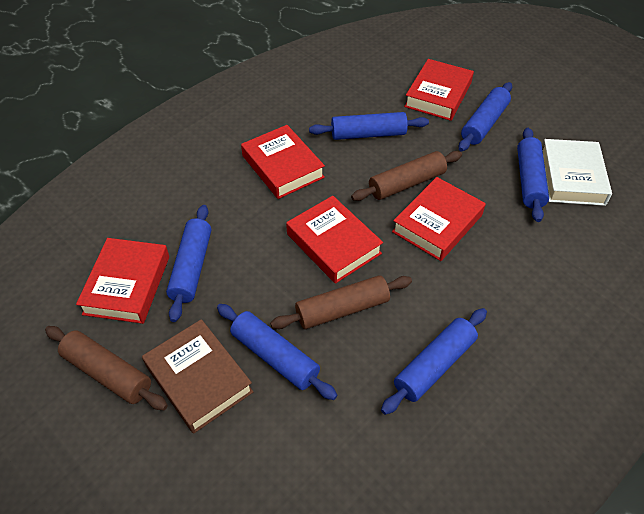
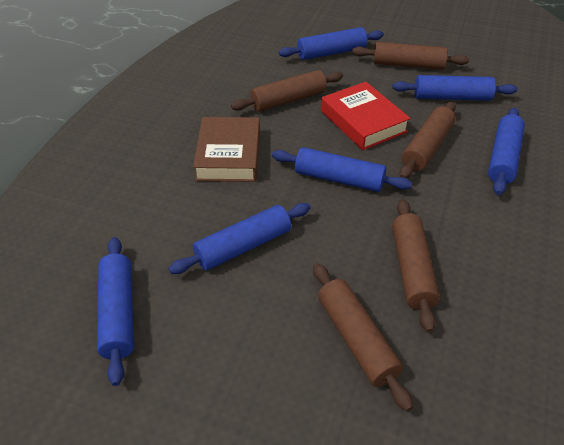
brown rolling pin: [45,326,168,410] [270,275,412,329] [351,151,462,201] = 3 -> [231,70,343,112] [313,263,413,412] [352,42,469,70] [392,199,440,333] [400,102,456,178] = 5
red book: [76,238,169,324] [241,125,325,199] [286,196,383,284] [392,177,486,261] [404,59,474,121] = 5 -> [321,82,411,150] = 1
white book: [543,139,612,206] = 1 -> none = 0

